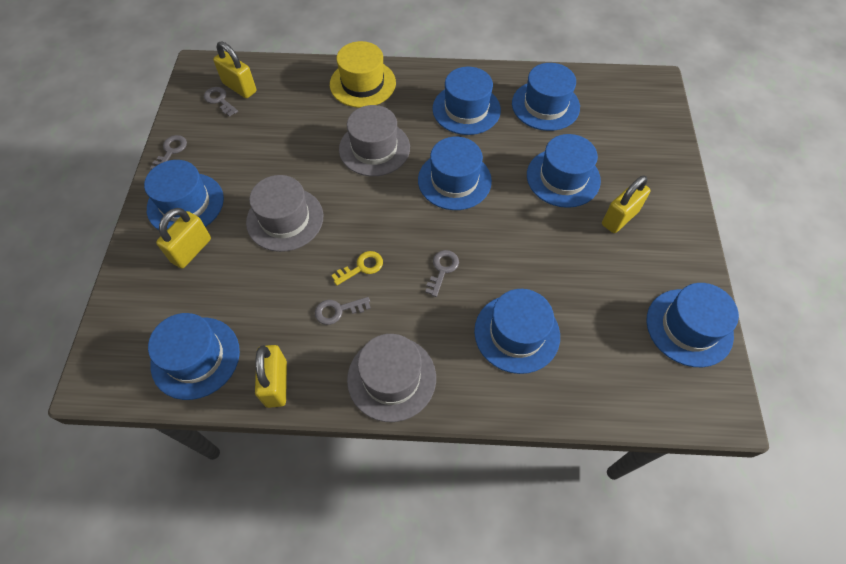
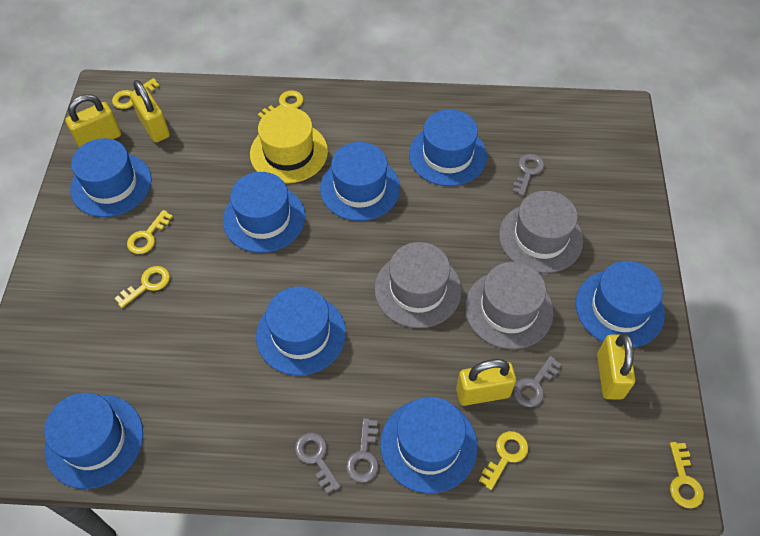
yellow key: [331,251,383,285] = 1 -> [112,78,159,109] [115,266,170,308] [127,210,173,254] [258,90,303,118] [479,431,528,490] [670,442,704,509] = 6

